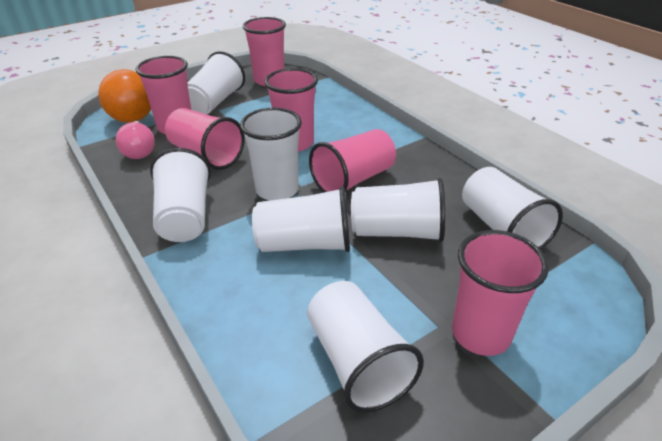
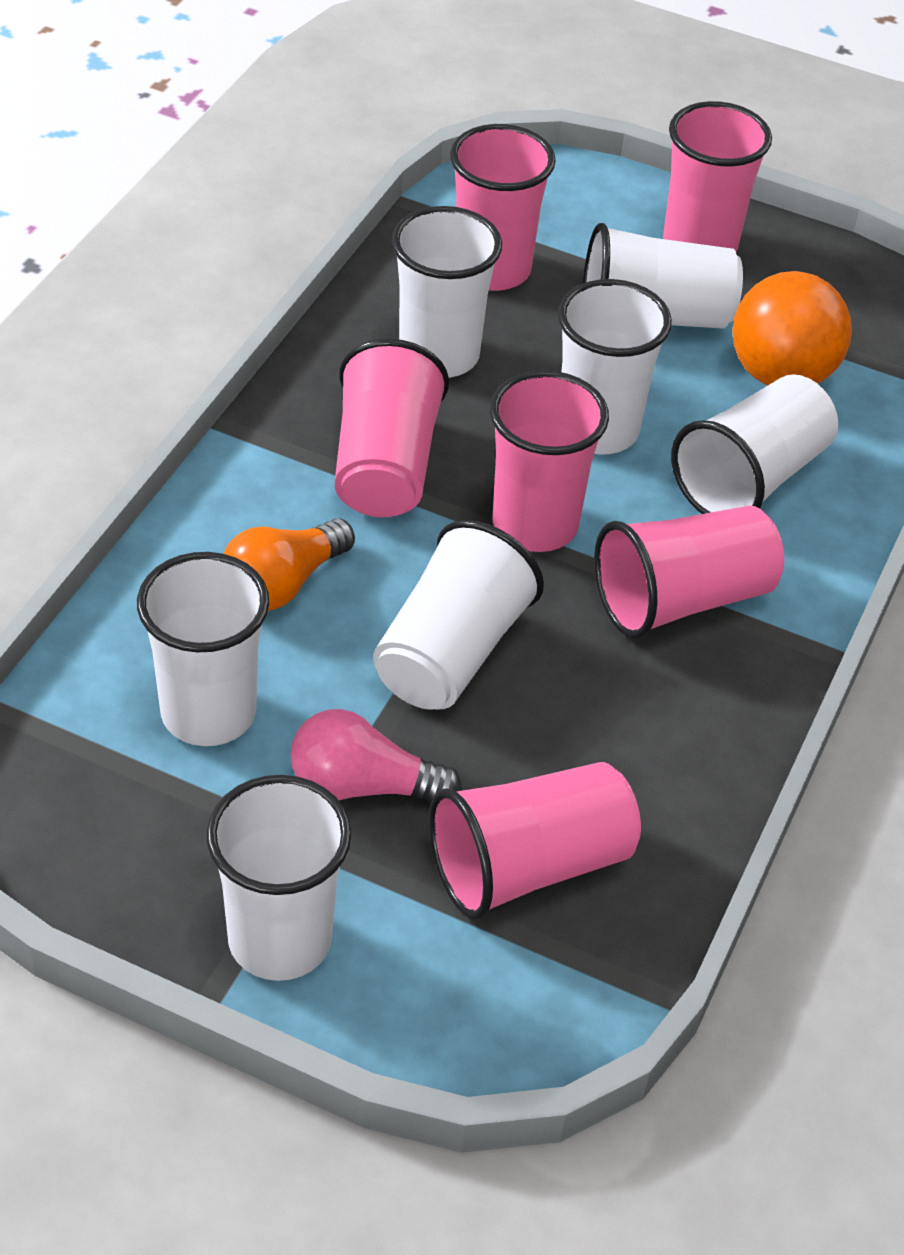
orange light bulb: none = 0 -> [224,518,355,611] = 1

